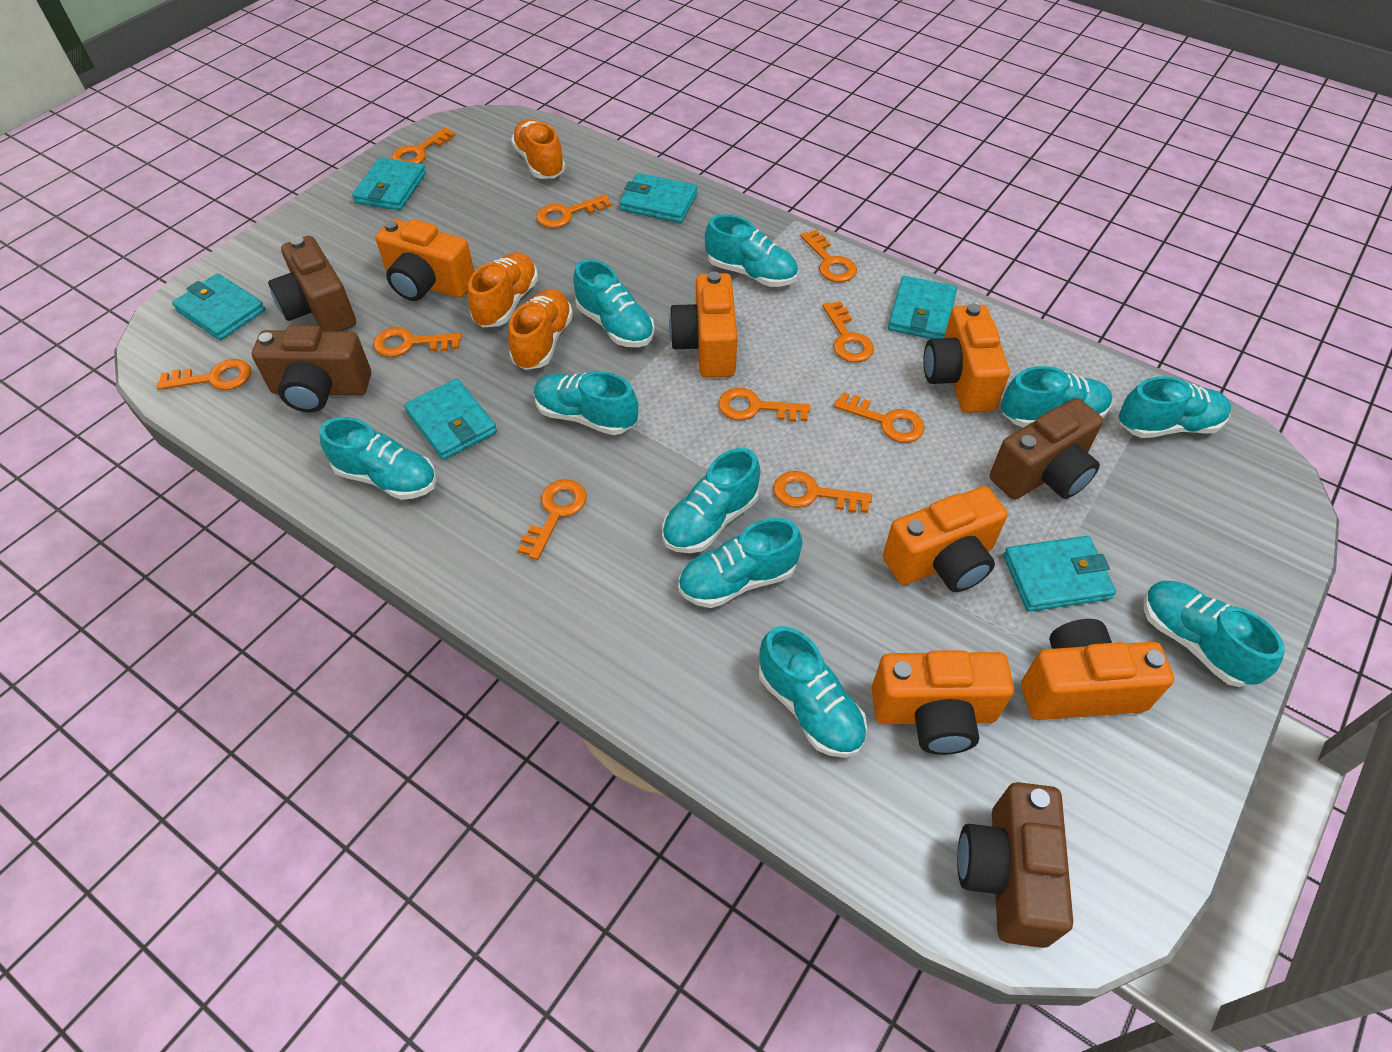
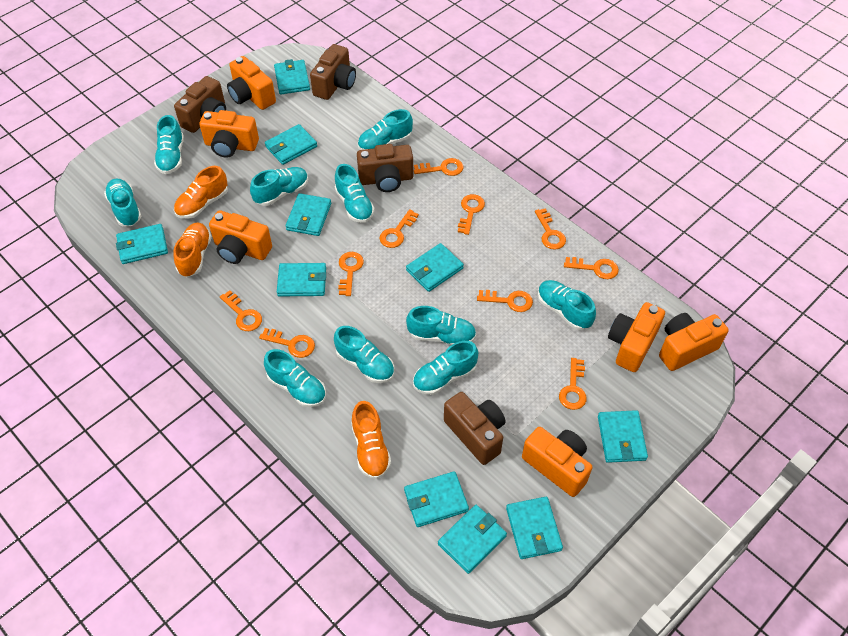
turquoise wallet: [172,273,266,340] [352,157,426,210] [404,379,497,460] [620,173,698,223] [888,276,957,339] [1003,536,1116,612] = 6 -> [116,224,168,264] [265,124,317,165] [274,59,310,95] [277,263,326,296] [285,193,331,236] [404,471,469,527] [406,243,464,292] [438,505,507,574] [506,497,563,559] [598,410,648,463] = 10

